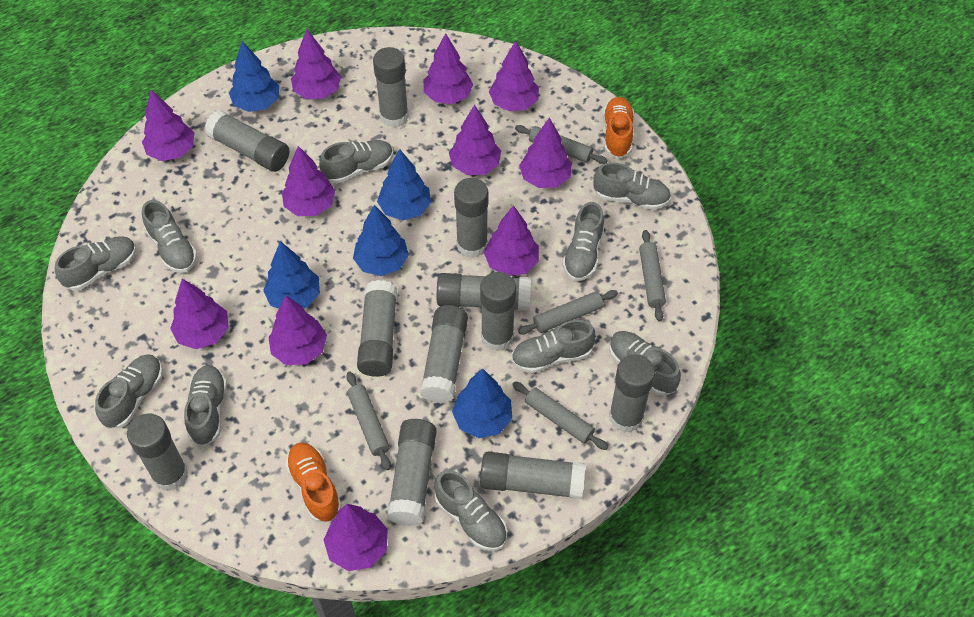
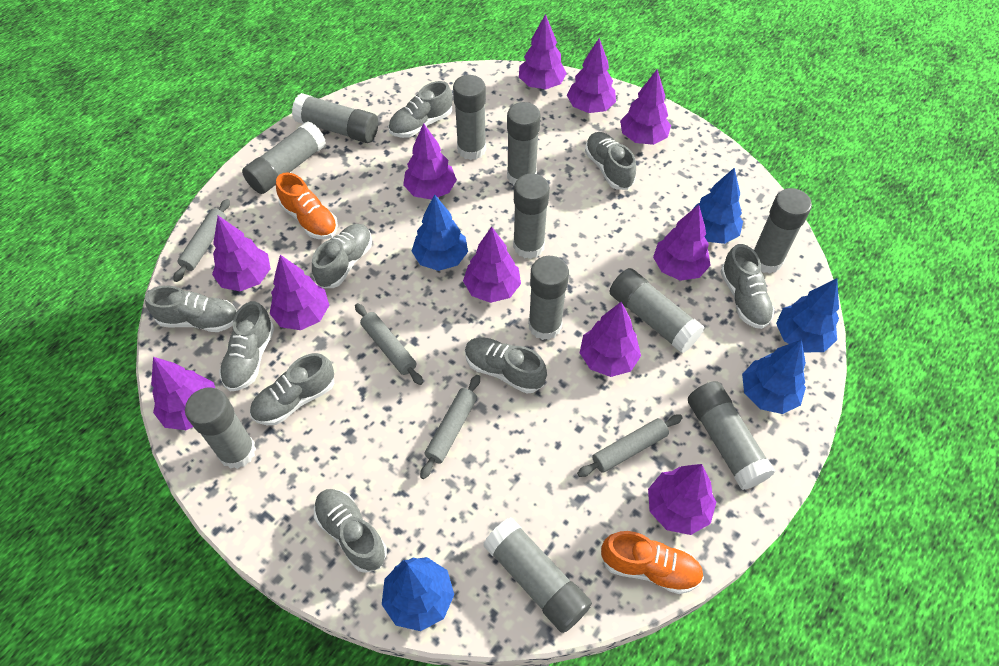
grey rolling pin: [347,372,391,470] [512,382,608,450] [515,125,608,164] [518,290,618,335] [639,230,666,321] = 5 -> [174,199,230,282] [355,303,423,385] [420,375,480,479] [577,414,683,477] = 4
grey shoe: [55,236,137,291] [95,354,163,429] [142,200,197,273] [184,365,227,446] [319,140,393,184] [434,470,507,551] [511,320,596,373] [563,202,604,281] [593,162,671,210] [609,331,681,396] = 10 -> [145,286,237,332] [219,301,275,391] [250,353,334,425] [312,224,372,288] [314,489,387,573] [388,81,452,138] [465,337,547,394] [585,132,636,190] [721,244,775,329] = 9

